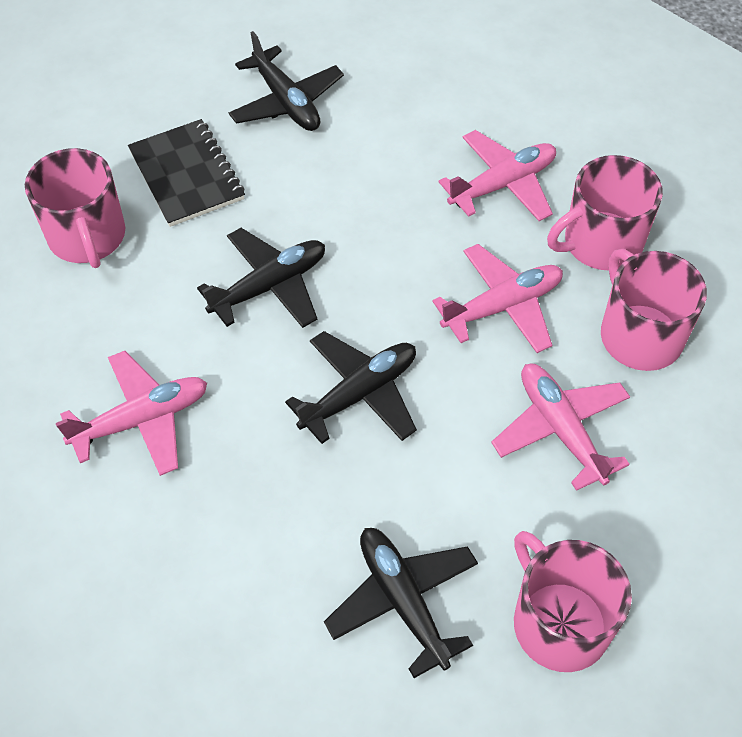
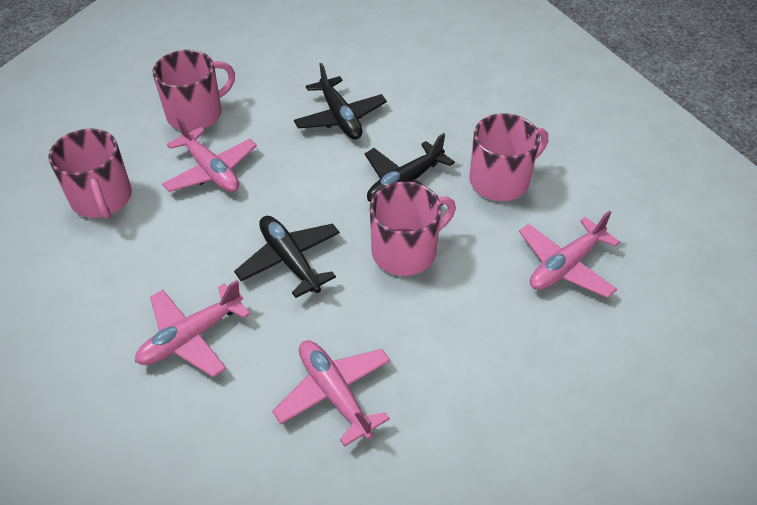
black notebook: [128,119,245,227] = 1 -> none = 0
black plane: [197,228,325,328] [229,31,344,131] [285,331,417,444] [324,528,478,678] = 4 -> [234,216,340,298] [294,63,387,139] [365,133,455,206] = 3

